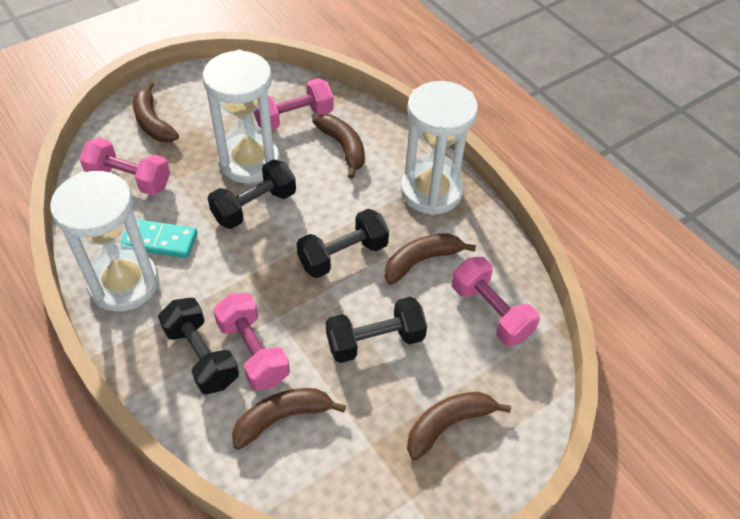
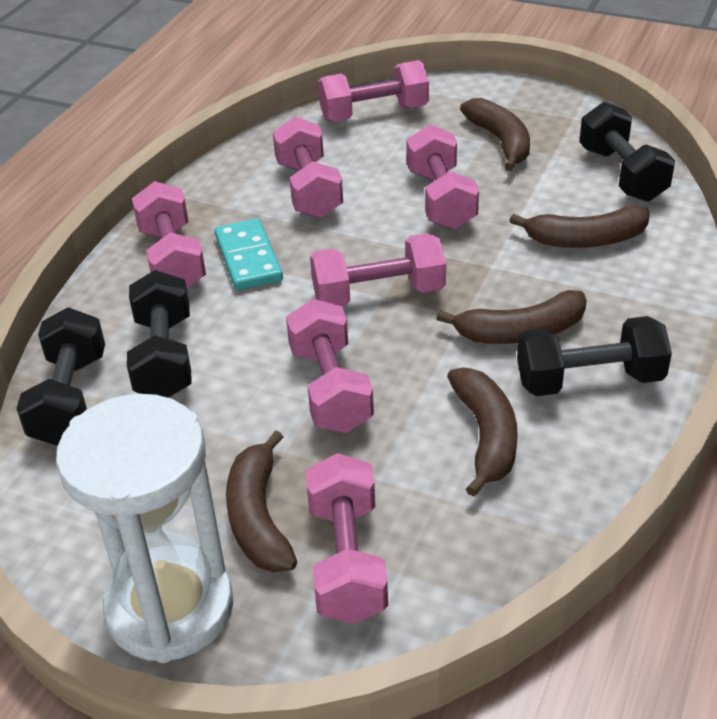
pink dumbbell: [79,138,170,195] [213,293,290,390] [253,78,334,130] [452,257,540,346] = 4 -> [132,181,206,288] [273,117,343,218] [286,299,374,433] [306,453,388,624] [310,233,446,306] [318,60,429,122] [406,125,479,229] = 7
white hourglass: [50,171,159,312] [203,50,280,183] [401,81,478,215] = 3 -> [56,394,233,663] = 1

